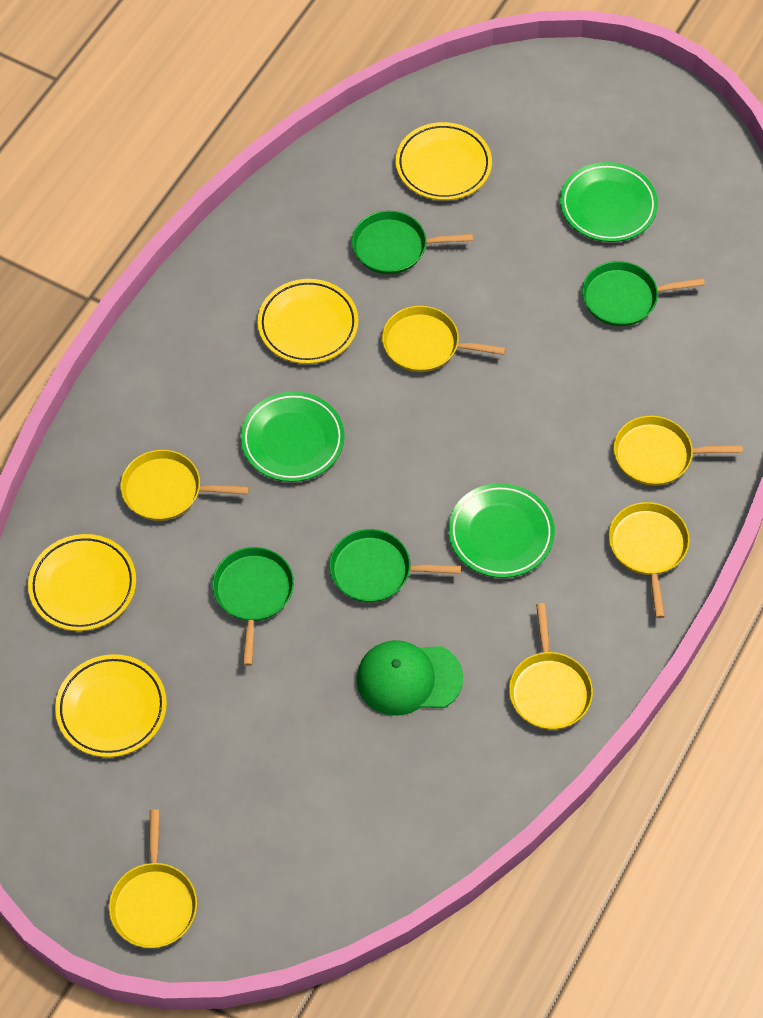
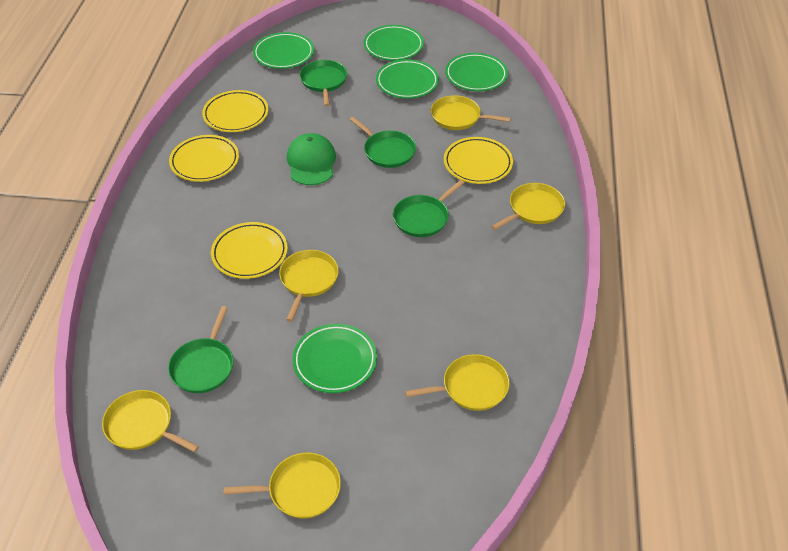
green plate: [241,392,345,482] [448,483,555,578] [560,162,658,242] = 3 -> [253,32,314,69] [292,324,377,393] [364,25,424,61] [376,59,439,99] [445,53,508,91] = 5

